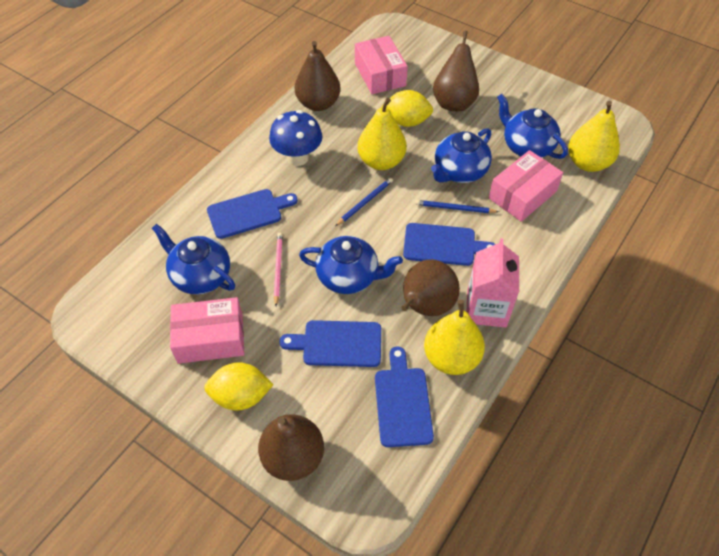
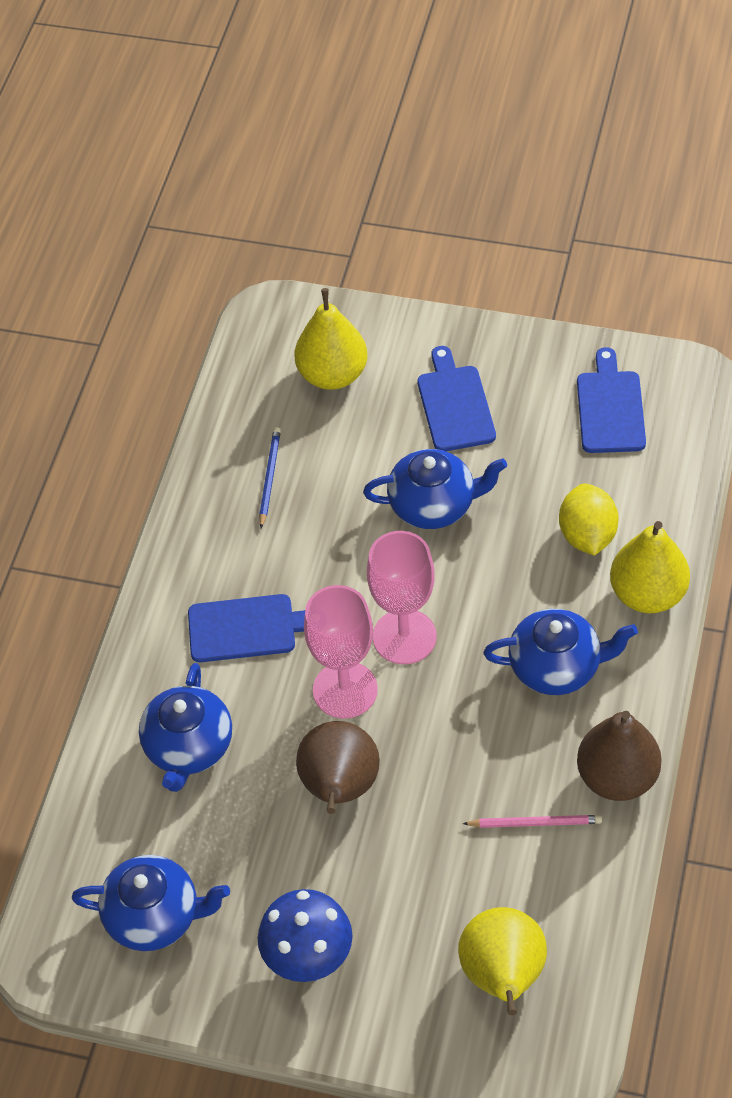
blue cutting board: [207,189,298,239] [279,320,381,367] [375,346,434,447] [403,223,495,266] = 4 -> [188,594,305,662] [417,346,496,451] [577,347,646,453] = 3
blue pencil: [335,178,393,226] [415,200,499,213] = 2 -> [259,427,281,528] = 1
brown pear: [258,414,324,481] [295,41,340,111] [401,259,460,316] [433,31,479,111] = 4 -> [296,721,380,814] [577,711,662,801] = 2
pink box: [170,297,244,364] [355,36,408,94] [489,150,563,222] = 3 -> none = 0
pink carton: [466,238,519,328] = 1 -> none = 0
pink goblet: none = 0 -> [304,585,378,718] [367,531,436,664] = 2
yellow lemon: [204,362,273,411] [381,90,433,127] = 2 -> [559,484,619,556] = 1

